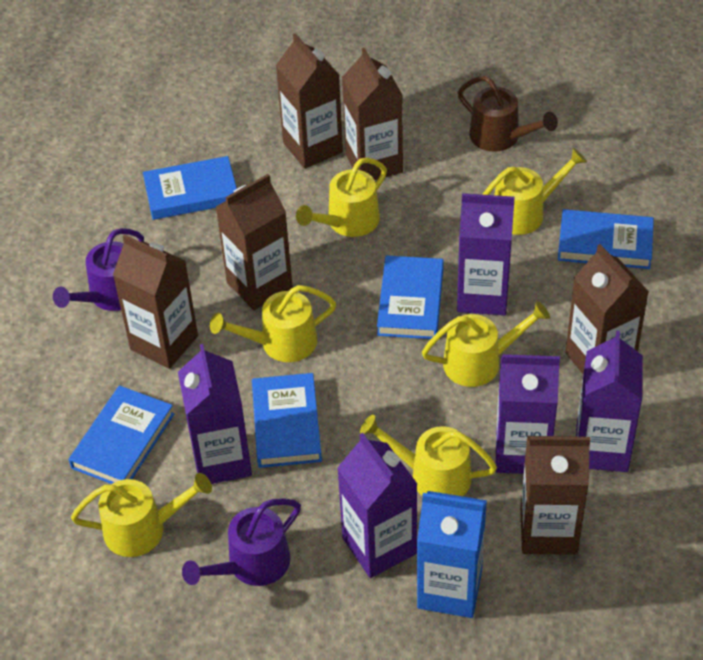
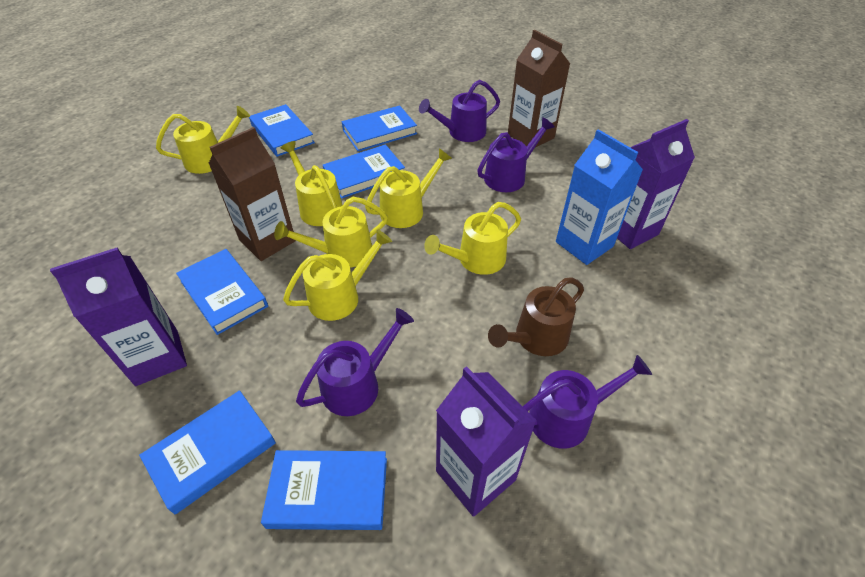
blue book: [69,386,174,484] [143,156,237,220] [252,373,322,468] [377,256,444,339] [558,209,654,269] = 5 -> [139,390,276,515] [176,249,268,335] [249,104,315,157] [261,450,387,530] [323,144,405,199] [342,105,417,151] = 6
brown carton: [113,234,198,369] [216,174,293,310] [276,33,343,169] [342,48,403,180] [520,436,590,555] [565,244,649,374] = 6 -> [208,127,296,261] [508,30,570,147] = 2
purple carton: [178,344,252,484] [337,433,417,578] [457,193,515,315] [496,354,560,474] [576,331,643,472] = 5 -> [50,248,187,386] [436,366,536,517] [617,119,695,249] = 3
purple watering can: [53,228,144,311] [182,498,301,586] = 2 -> [296,308,414,416] [419,80,500,142] [477,117,555,192] [523,355,652,449] = 4

